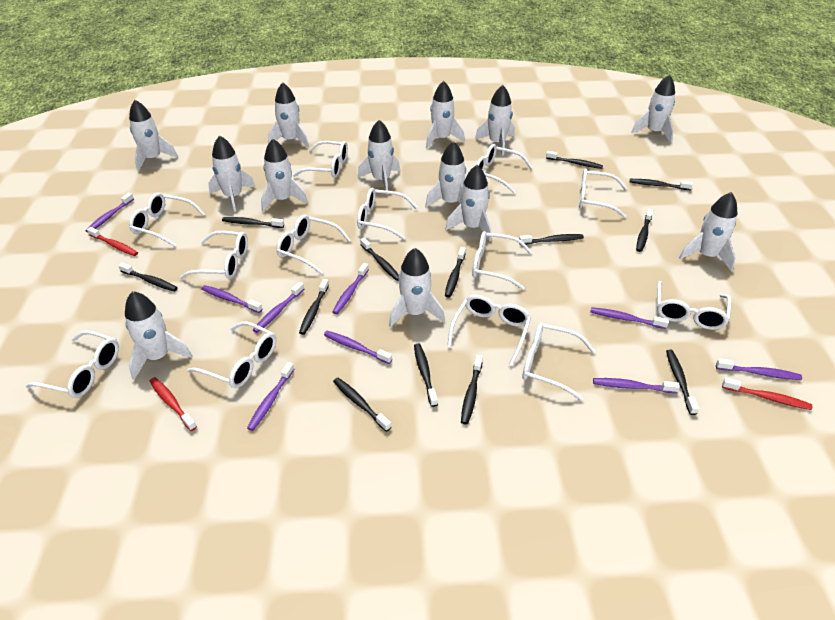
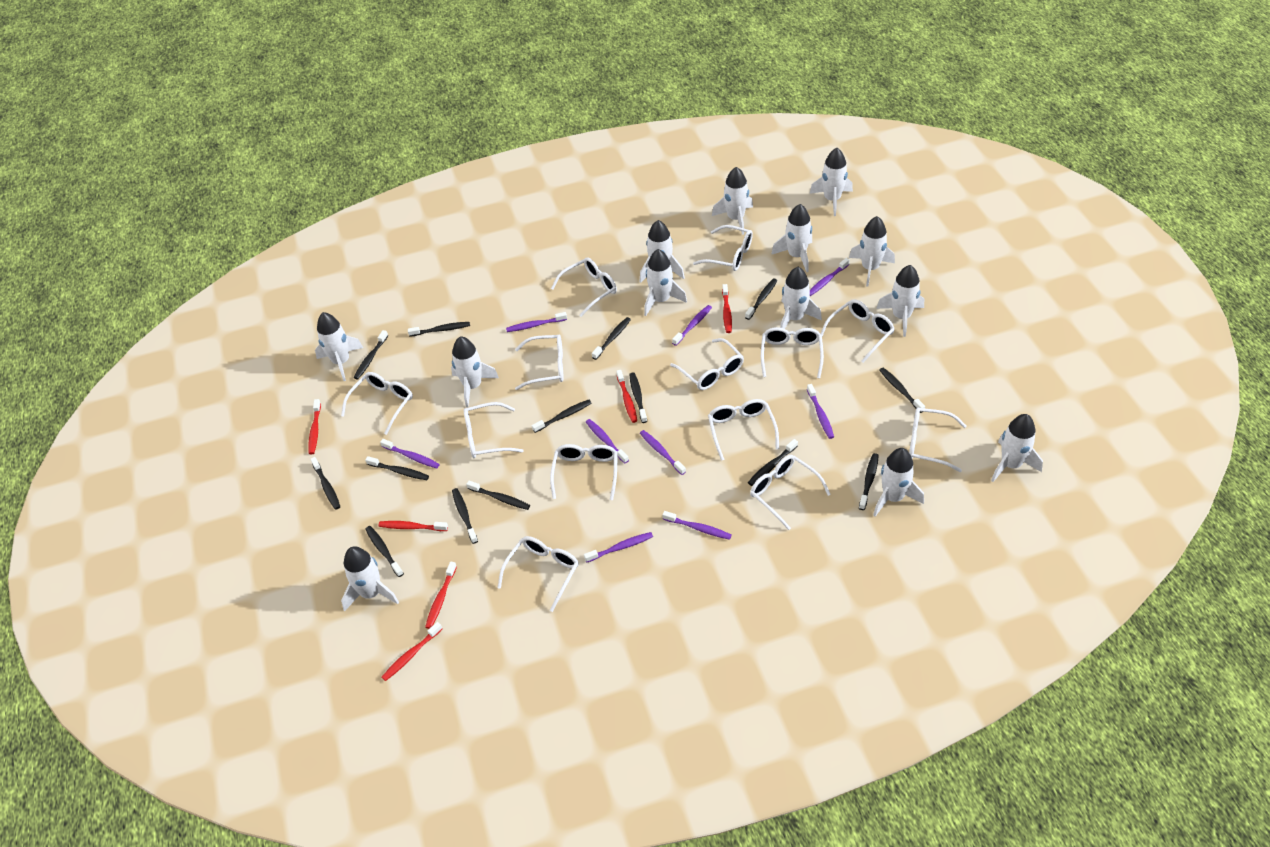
black toothbrush: [118,263,178,292] [222,217,284,228] [299,279,329,335] [333,378,391,432] [360,238,399,281] [414,344,438,407] [445,247,466,298] [461,355,483,425] [519,234,584,245] [546,151,603,169] [630,179,693,190] [636,209,653,252] [666,350,699,415] = 13 -> [310,457,340,510] [354,330,388,379] [365,456,429,480] [365,526,404,577] [408,322,470,337] [452,488,478,544] [466,481,530,510] [532,400,591,433] [592,317,631,360] [629,372,647,423] [745,278,777,320] [748,439,798,486] [859,453,879,510] [879,367,925,413] = 14
red toothbrush: [87,227,138,256] [149,377,197,431] [722,377,812,410] = 3 -> [308,399,321,454] [378,521,448,531] [382,622,442,681] [425,561,457,629] [616,370,637,423] [722,284,732,333] = 6

